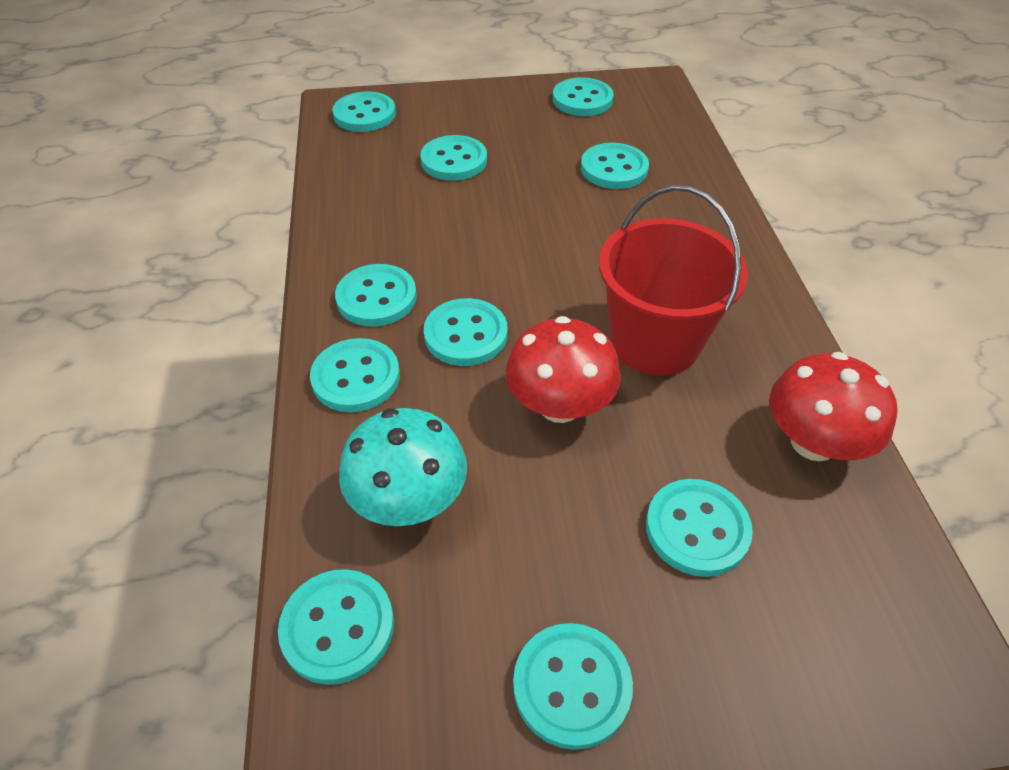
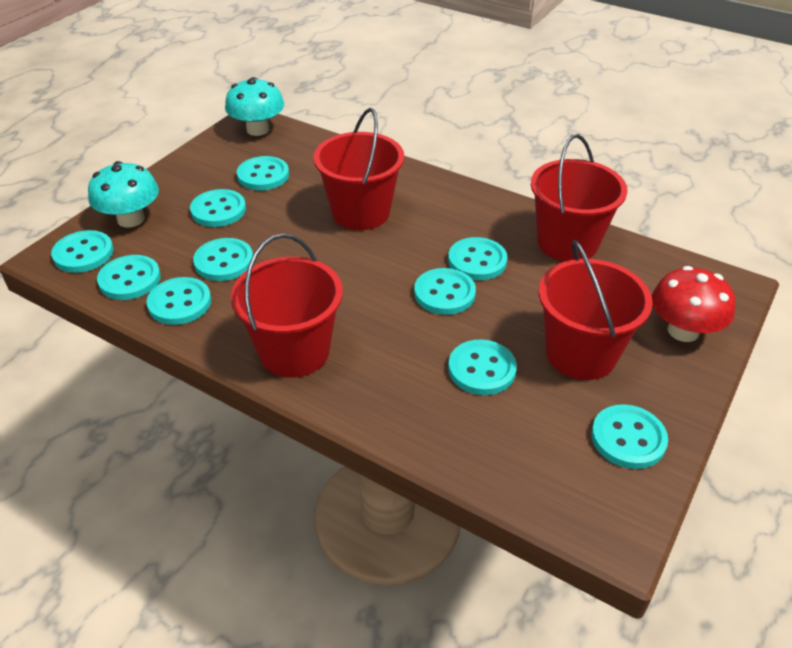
red bucket: [599,185,748,376] = 1 -> [231,234,343,378] [314,108,404,230] [531,134,628,262] [539,240,653,380] = 4
red mushroom: [506,316,621,423] [770,352,898,461] = 2 -> [652,266,735,342] = 1
turquoise mushroom: [339,408,467,526] = 1 -> [88,161,159,228] [225,77,284,136] = 2

